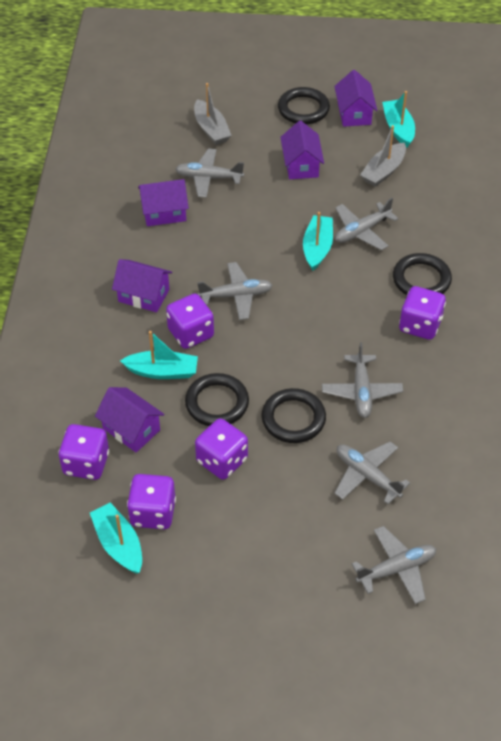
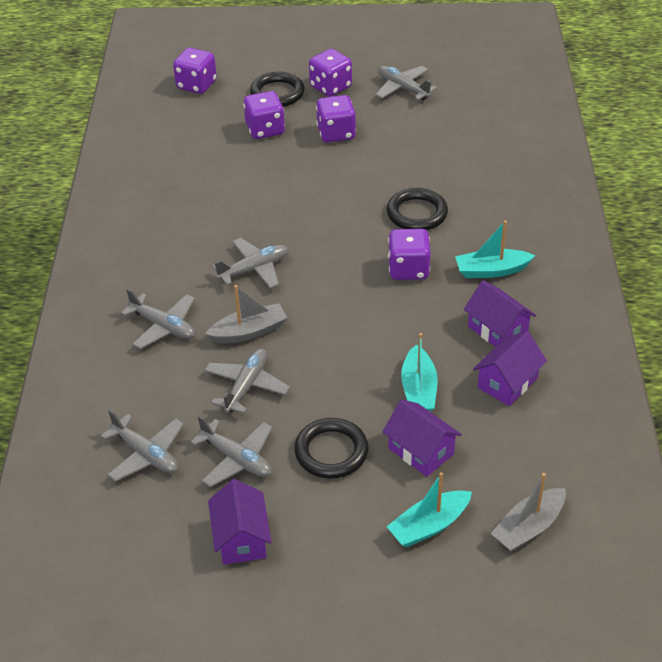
black ring: [185,373,249,426] [261,388,326,443] [278,87,330,124] [393,253,452,295] = 4 -> [250,72,305,107] [294,418,369,479] [387,188,448,230] = 3
purple house: [95,387,164,453] [112,259,172,312] [138,179,189,226] [281,121,324,179] [334,70,377,127] = 5 -> [208,479,272,565] [383,399,462,477] [464,280,536,347] [473,331,547,406] = 4
turquoise boat: [90,502,142,574] [120,331,198,379] [303,212,333,271] [382,91,415,148] = 4 -> [386,472,472,548] [401,333,438,411] [455,220,535,278] = 3

